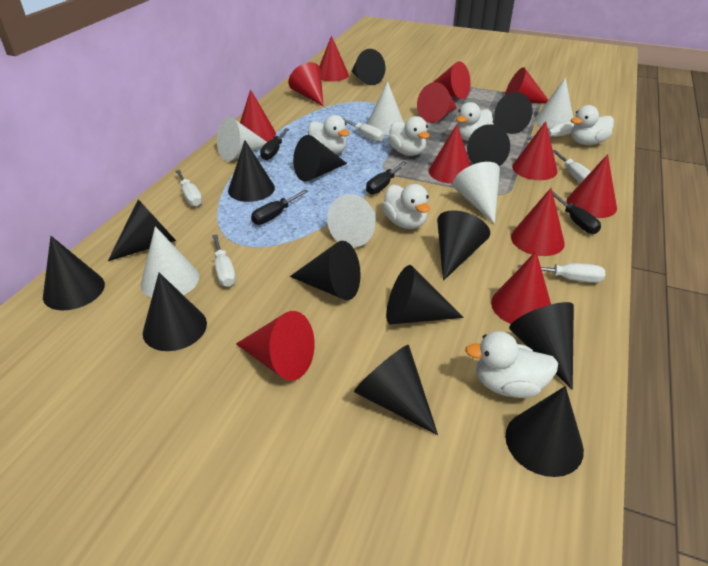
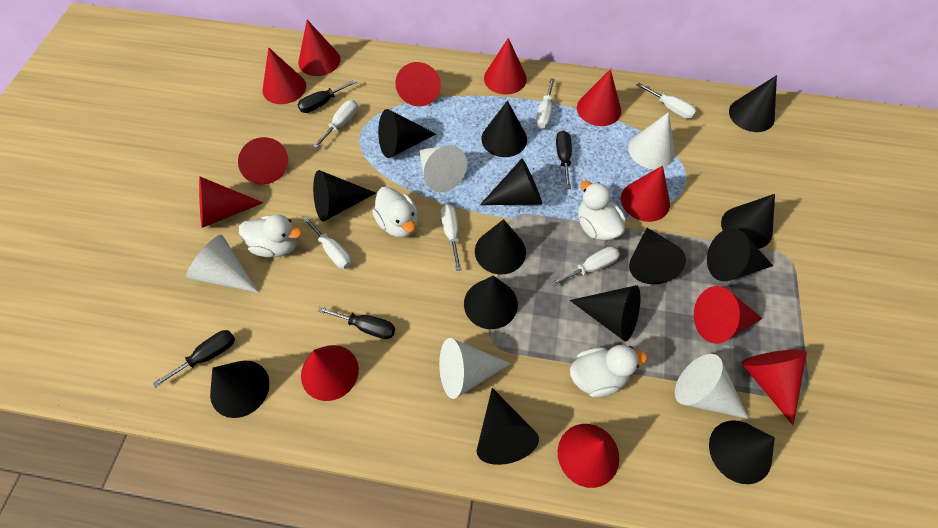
white cone: [140,226,199,298] [217,117,267,162] [327,194,376,247] [367,81,404,135] [453,162,500,224] [535,77,573,129] = 6 -> [186,235,259,293] [419,145,467,192] [439,338,511,399] [628,112,675,169] [675,354,749,419] = 5
white duck: [308,115,350,154] [382,184,430,229] [388,116,429,156] [456,102,494,141] [465,331,558,398] [570,105,614,145] = 6 -> [239,214,302,257] [372,187,418,238] [570,345,648,398] [578,181,626,240] = 4

